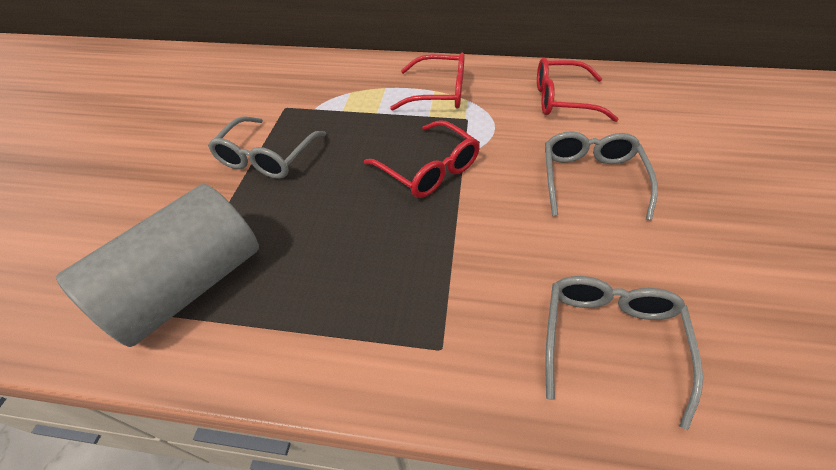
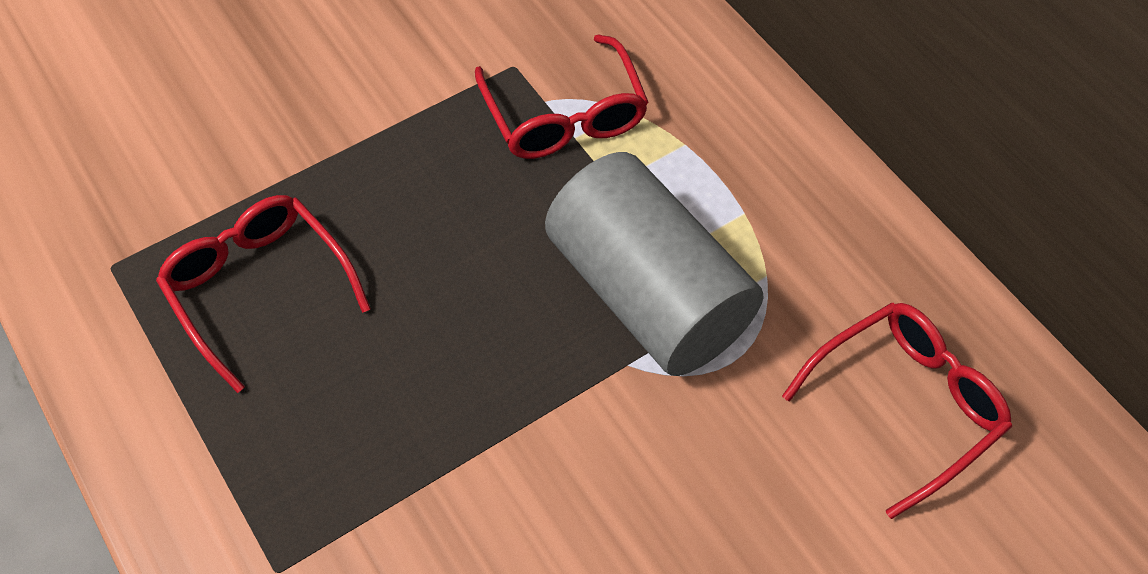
grey glasses: [208,116,326,179] [545,131,658,220] [545,276,703,430] = 3 -> none = 0

